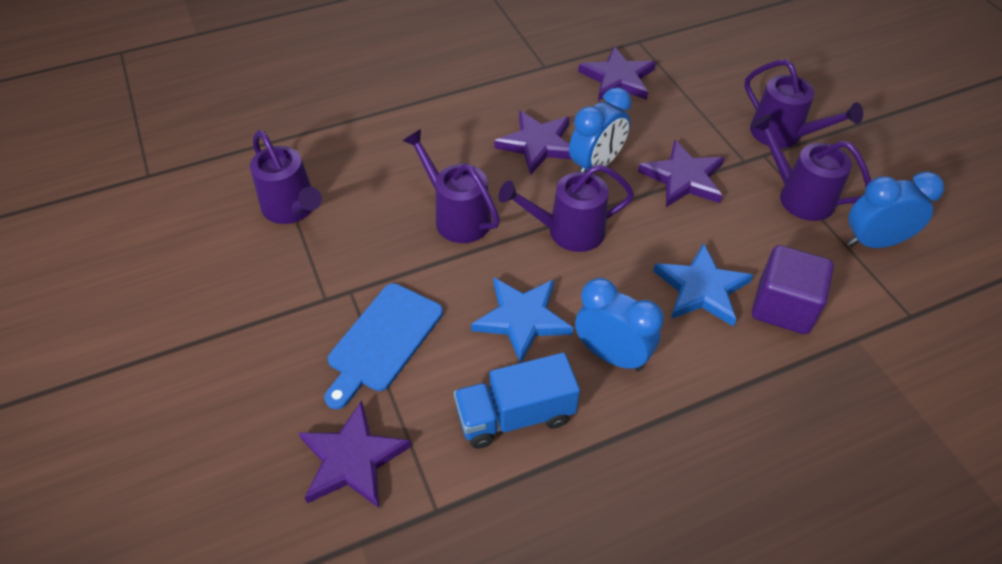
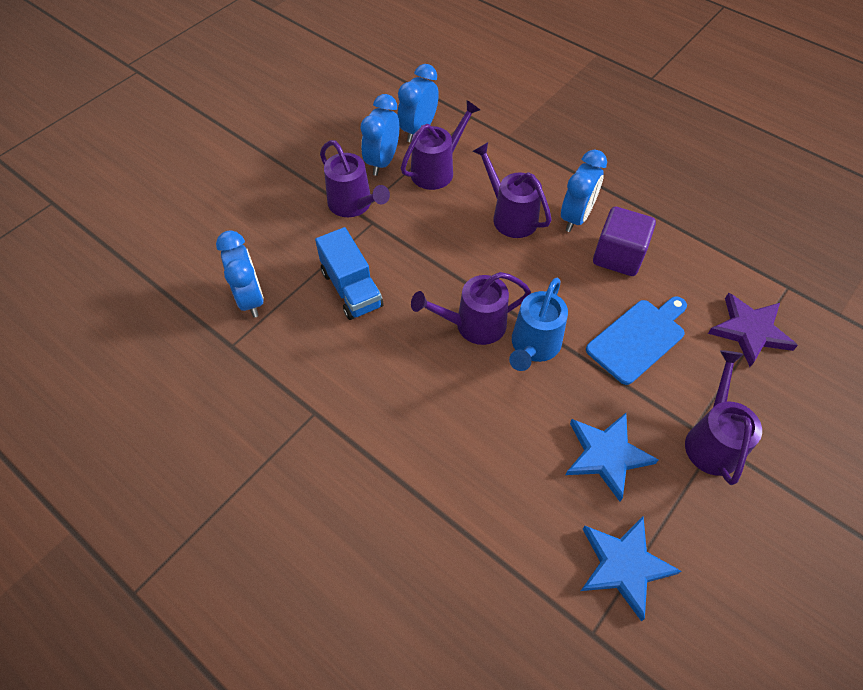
blue clock: [569,87,631,172] [575,278,664,371] [847,171,944,248] = 3 -> [216,230,264,318] [360,94,399,176] [397,64,439,143] [561,150,607,232] = 4
blue watering can: none = 0 -> [509,278,568,371] = 1
purple star: [299,400,412,508] [494,110,572,175] [578,46,656,101] [638,140,724,207] = 4 -> [708,293,798,367] = 1

